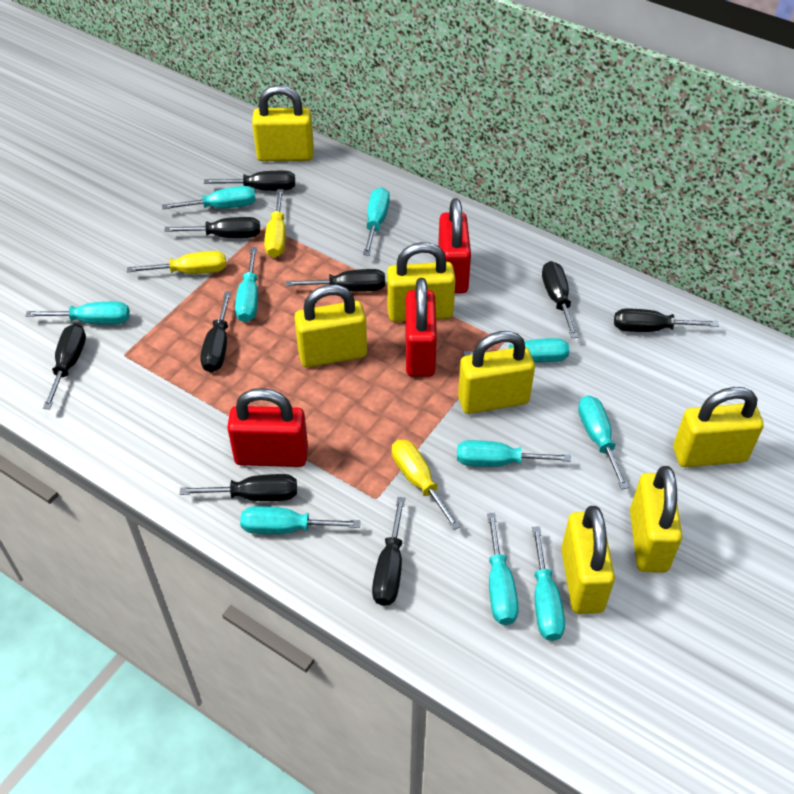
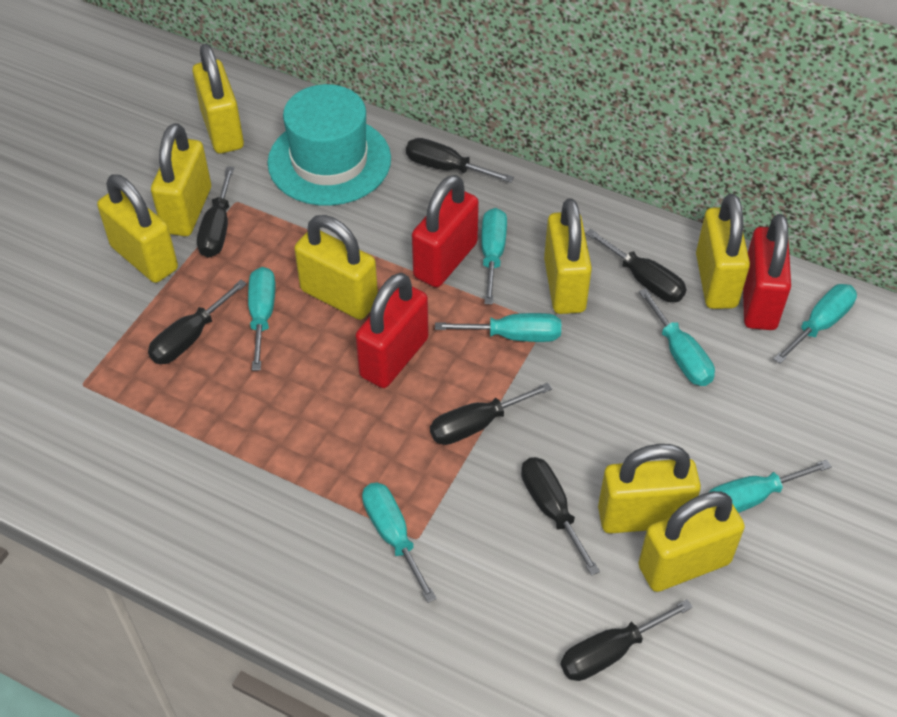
black screwdriver: [43,324,86,409] [164,217,260,238] [180,474,297,501] [200,291,232,372] [204,171,295,191] [286,269,385,292] [372,497,405,606] [542,261,578,338] [614,309,719,332] = 9 -> [148,280,247,364] [197,166,234,258] [406,138,514,182] [430,383,552,445] [521,457,600,576] [561,599,693,681] [586,229,686,302] = 7
turquoise hat: none = 0 -> [268,84,391,206] = 1
turquoise screwdriver: [26,302,130,325] [162,186,256,209] [235,247,258,322] [240,506,360,534] [363,187,390,256] [457,440,571,467] [464,338,570,362] [487,513,519,625] [532,526,565,641] [578,395,629,489] = 10 -> [248,267,275,371] [362,483,437,603] [435,313,561,342] [481,208,507,305] [639,288,715,386] [708,460,832,513] [773,284,857,364] = 7
yellow padlock: [252,85,314,161] [294,284,367,367] [387,242,456,322] [458,331,535,414] [561,506,615,614] [630,466,682,573] [673,387,764,467] = 7 -> [97,174,178,283] [151,123,211,236] [192,44,244,154] [294,215,378,320] [544,198,592,314] [598,444,701,534] [638,491,745,592] [696,194,750,309] = 8
yellow screwdriver: [127,251,226,274] [264,189,286,258] [392,439,461,530] = 3 -> none = 0

